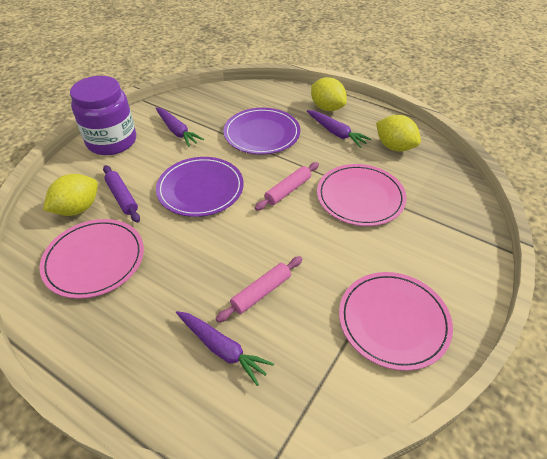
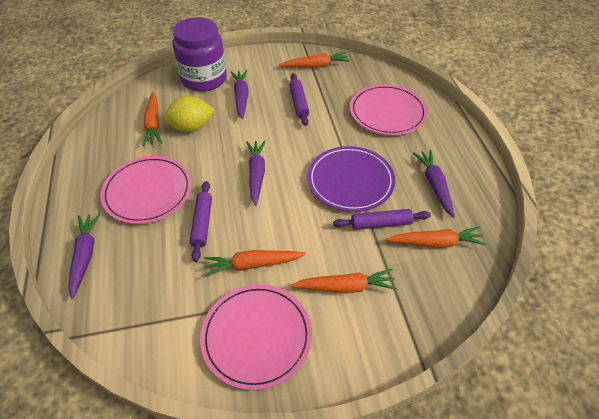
orange carrot: none = 0 -> [143,92,162,146] [204,250,306,277] [279,52,350,68] [291,269,397,293] [386,227,486,248] = 5
pink rolling pin: [216,256,302,322] [255,162,319,211] = 2 -> none = 0
purple carrot: [156,107,204,147] [176,311,274,386] [307,110,371,148] = 3 -> [68,214,100,299] [231,70,249,119] [246,140,265,206] [413,150,455,218] = 4
purple plate: [156,157,244,217] [224,108,300,155] = 2 -> [307,146,395,212] = 1
purple rolling pin: [103,165,140,223] = 1 -> [190,181,212,262] [289,73,309,126] [333,209,431,230] = 3
yellow lemon: [43,174,98,216] [311,77,347,111] [376,115,421,151] = 3 -> [164,96,215,132] = 1

